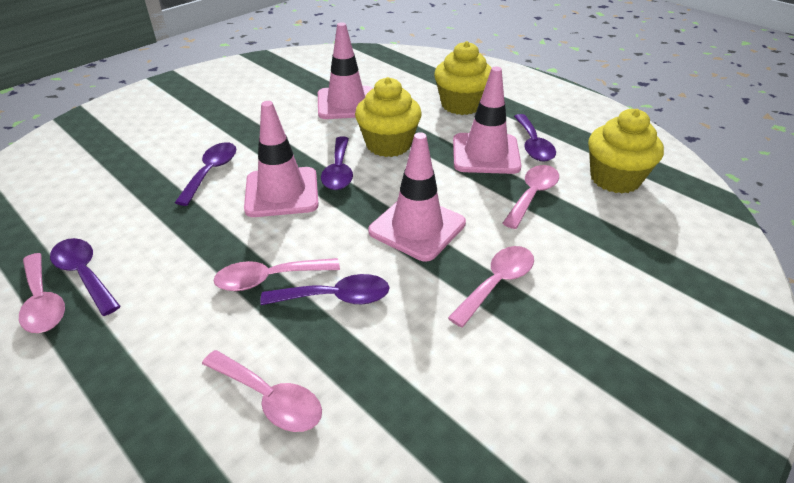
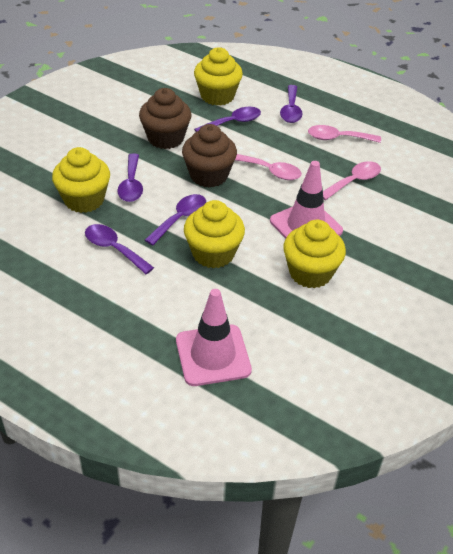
brown cupcake: none = 0 -> [139,88,191,149] [182,124,237,187] = 2
pink spoon: [19,253,65,333] [202,350,322,432] [213,258,340,291] [448,246,534,328] [502,165,559,229] = 5 -> [235,154,302,180] [308,125,381,143] [323,161,381,200] = 3
pink traffic cone: [244,101,319,217] [318,22,373,119] [368,132,466,261] [453,66,522,174] = 4 -> [176,289,252,386] [270,161,343,239] = 2
yellow cupcake: [355,77,421,157] [434,41,491,115] [588,109,664,194] = 3 -> [52,147,110,213] [184,200,245,268] [194,47,243,106] [283,220,346,288] = 4

